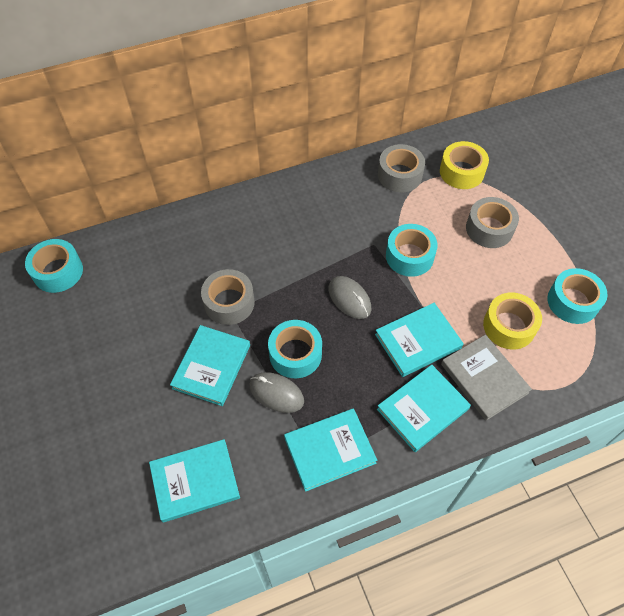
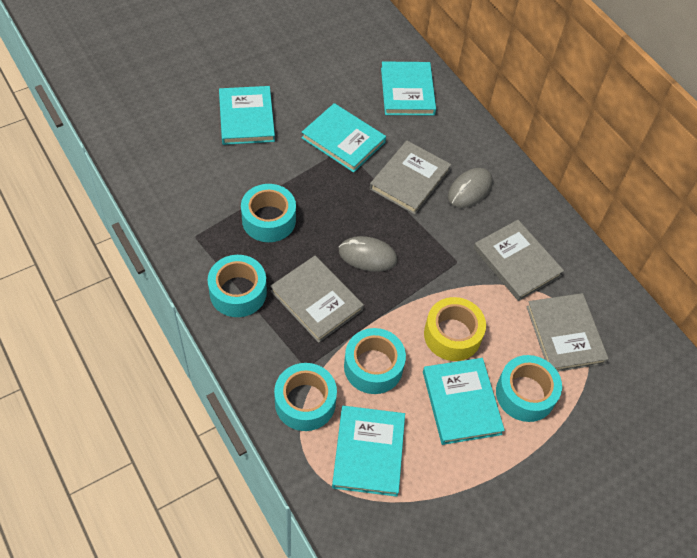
grey book: [441,335,532,421] = 1 -> [270,256,364,343] [370,141,451,215] [474,220,564,301] [526,293,609,372] = 4
grey tape: [201,269,255,325] [378,144,425,192] [466,197,519,248] = 3 -> none = 0
turquoise tape: [25,239,83,293] [268,320,322,378] [386,224,438,277] [547,268,608,324] = 4 -> [208,255,267,317] [241,184,296,242] [274,363,337,431] [344,328,406,394] [496,355,562,422] = 5
yellow tape: [440,141,489,189] [483,293,542,350] = 2 -> [424,297,486,361] = 1

